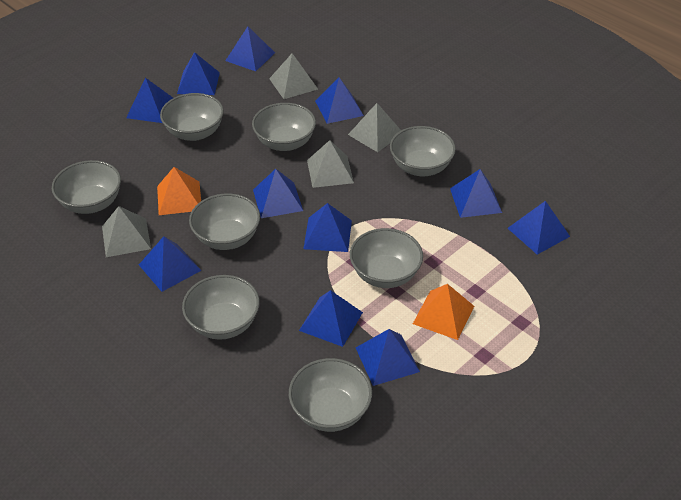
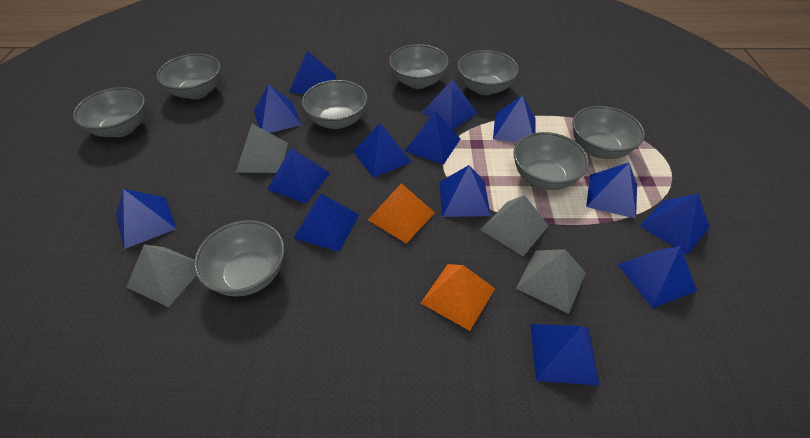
blue pyramid: [126,78,173,123] [139,236,202,292] [177,52,220,95] [225,26,275,71] [253,169,303,218] [299,290,363,347] [304,203,352,252] [315,78,364,124] [356,329,420,386] [450,169,502,218] [508,201,570,255] = 11 -> [116,189,176,249] [254,84,302,133] [267,148,330,204] [289,51,336,94] [294,193,359,252] [353,123,411,178] [405,111,460,165] [422,79,477,130] [439,165,491,217] [493,95,536,142] [530,324,600,386] [586,163,637,219] [617,246,697,308] [640,194,710,255] = 14

